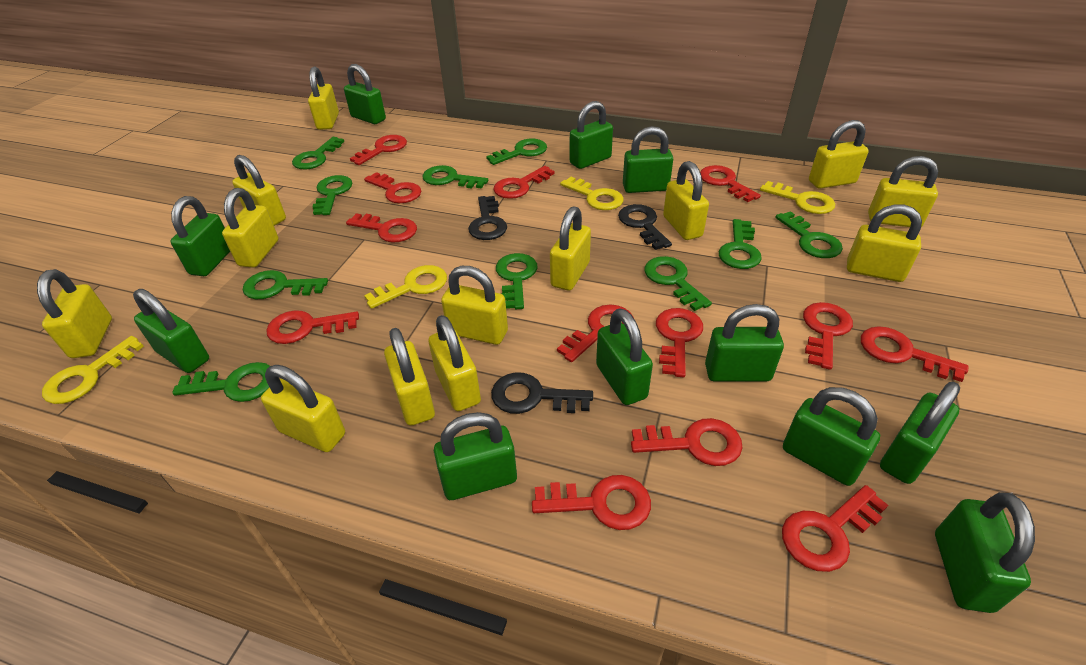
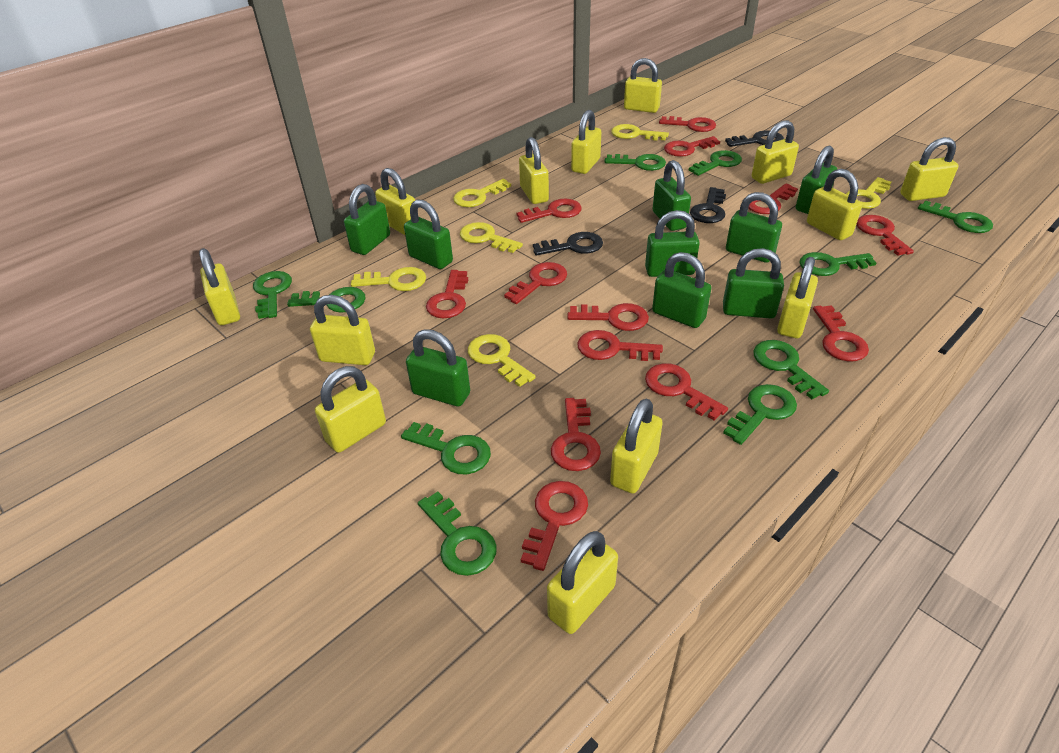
green padlock: [133,289,209,373] [170,196,230,276] [344,64,386,124] [434,412,517,500] [570,101,613,169] [596,308,653,405] [623,126,673,193] [705,304,784,382] [783,387,880,486] [880,382,960,484] [935,492,1035,613] = 11 -> [344,184,390,255] [404,199,453,269] [406,329,470,407] [645,210,700,277] [652,160,691,231] [652,252,711,328] [723,248,784,318] [726,192,782,263] [796,146,837,214] = 9
yellow key: [42,336,144,404] [364,265,447,309] [560,177,624,210] [760,181,835,214] = 4 -> [351,267,426,291] [453,179,511,207] [460,222,523,253] [468,334,536,387] [611,124,669,141] [846,177,891,209] = 6

